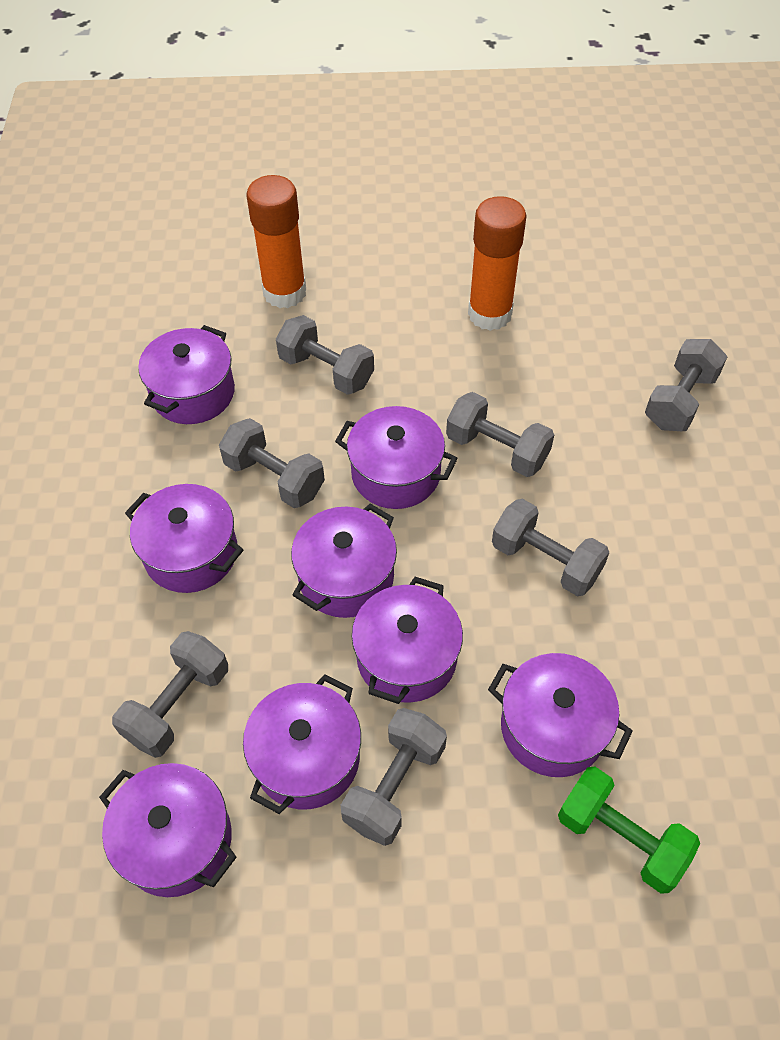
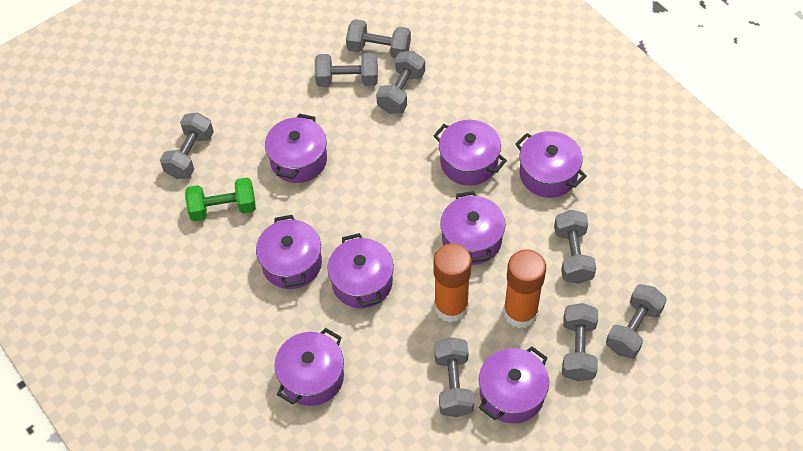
grey dumbbell: [112,631,228,758] [219,418,325,508] [276,315,374,395] [341,708,447,846] [446,392,554,477] [492,499,610,596] [645,339,727,431] = 7 -> [160,112,214,179] [315,53,378,87] [346,19,411,59] [376,51,425,114] [434,337,474,417] [554,210,596,284] [562,303,598,381] [606,284,667,359] = 8

